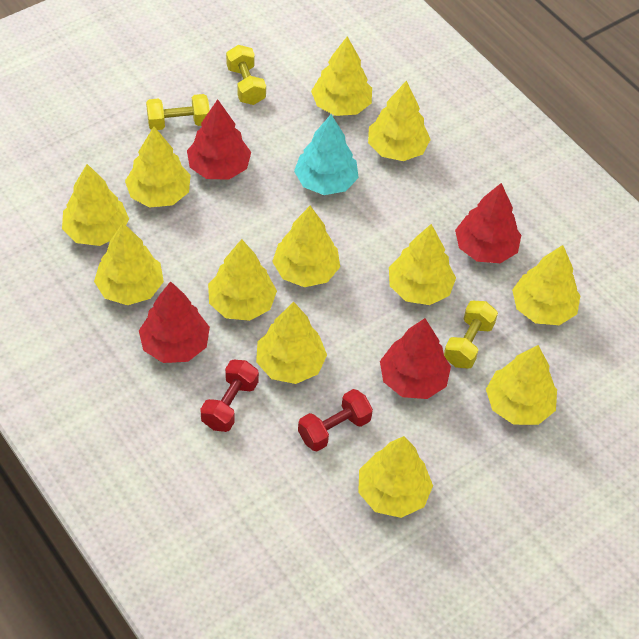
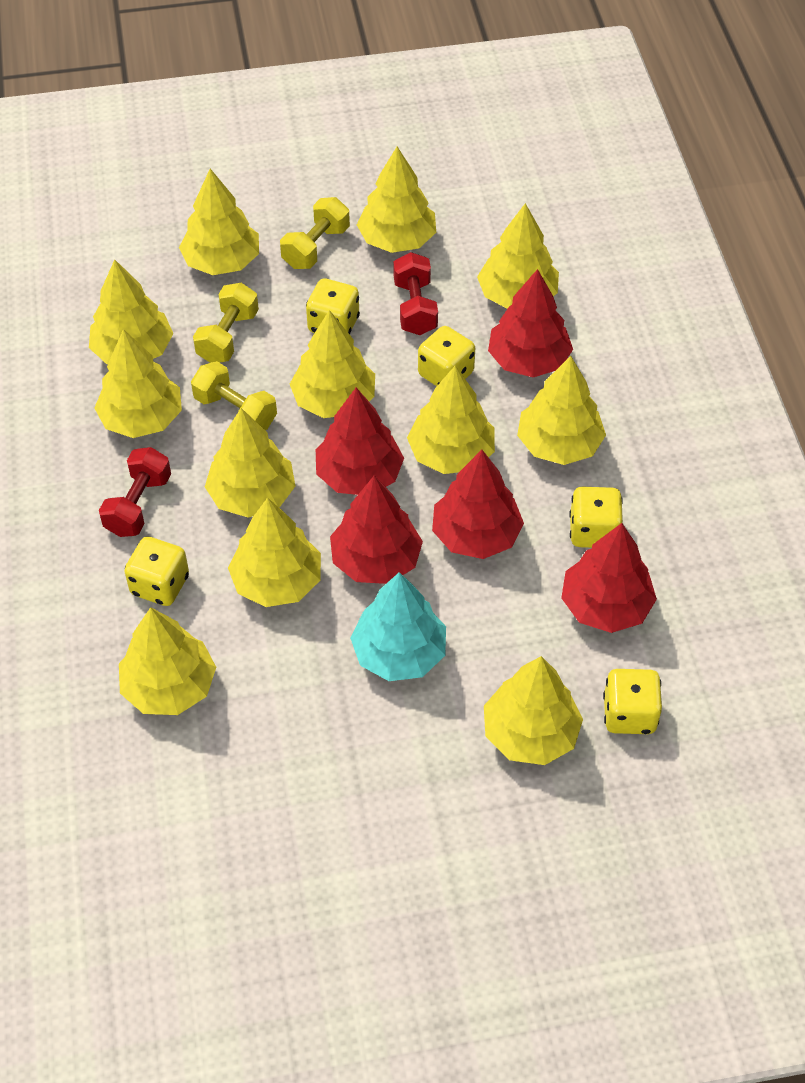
red tree: [139,281,210,363] [187,99,251,180] [380,318,451,399] [455,183,521,263] = 4 -> [316,387,404,495] [330,476,423,584] [432,450,524,559] [488,269,573,377] [561,523,657,633] = 5
yellow dice: none = 0 -> [124,536,189,606] [306,278,360,334] [418,326,475,386] [569,487,623,548] [603,669,662,734] = 5

